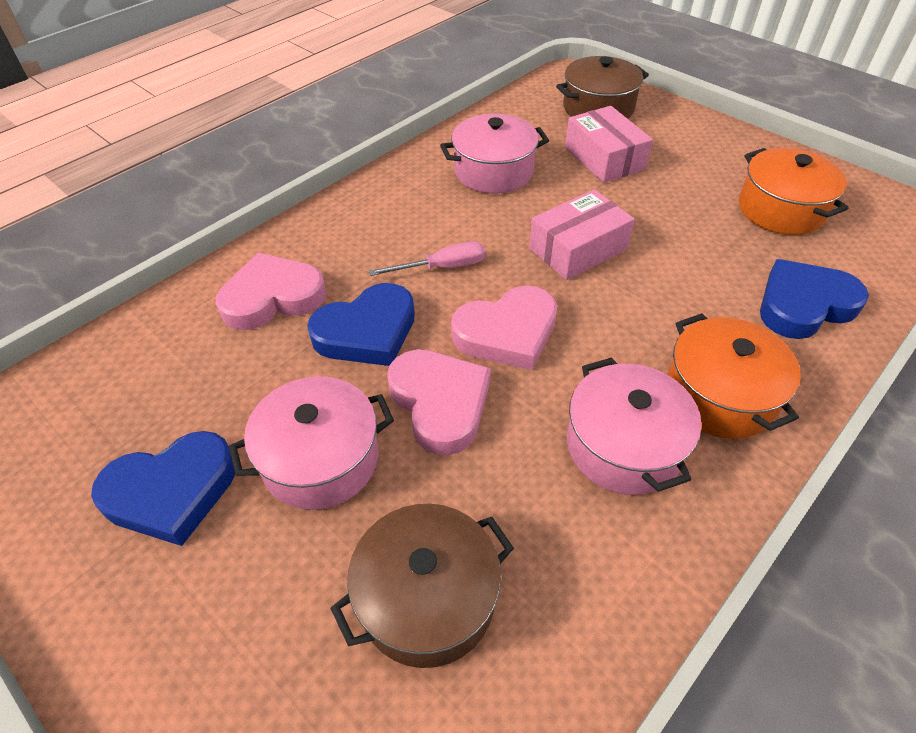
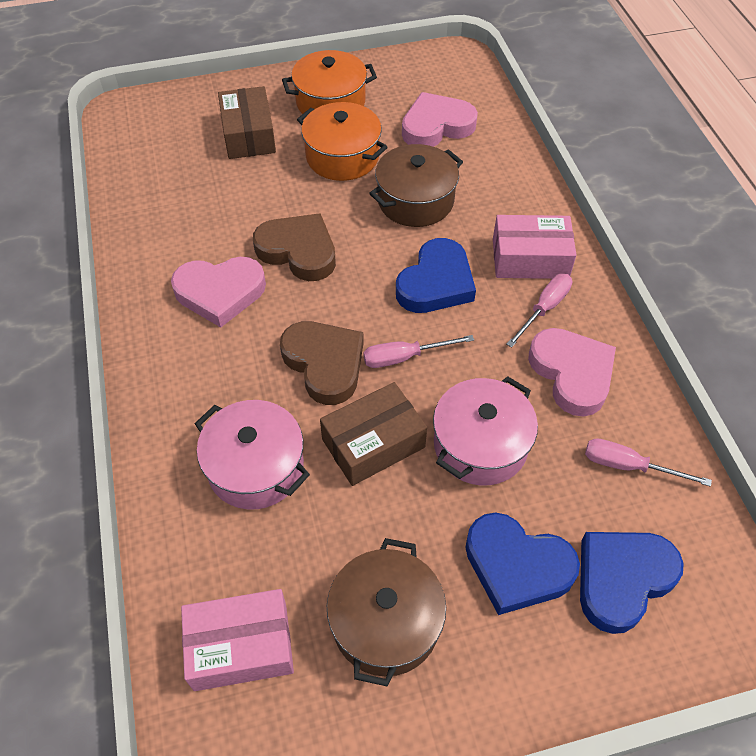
brown box: none = 0 -> [218,86,276,159] [320,382,427,486] = 2
brown heart: none = 0 -> [253,213,336,281] [280,321,364,405] = 2
pink pot: [229,376,394,510] [440,114,549,194] [567,357,702,495] = 3 -> [195,400,310,509] [433,376,538,486] = 2
pink screwdriver: [369,241,485,276] = 1 -> [363,335,474,368] [506,274,572,348] [585,438,712,487] = 3

